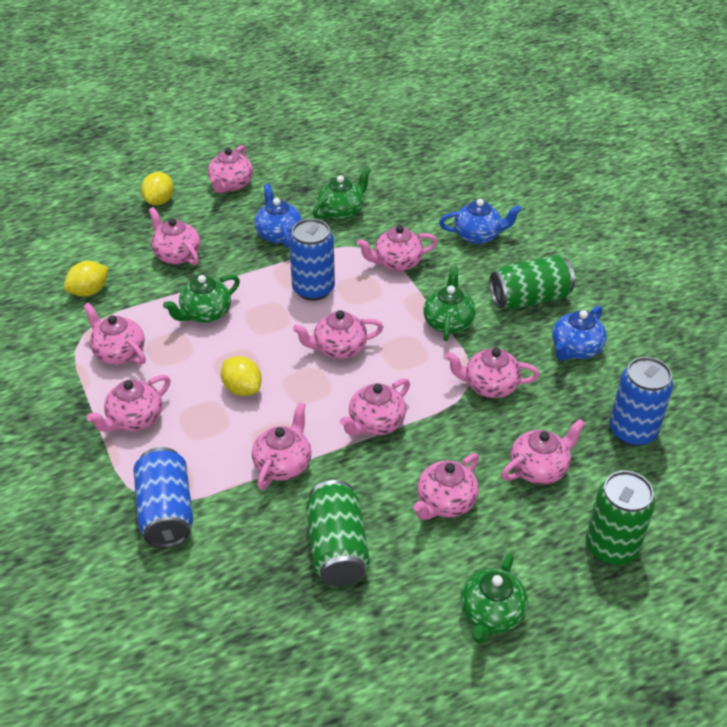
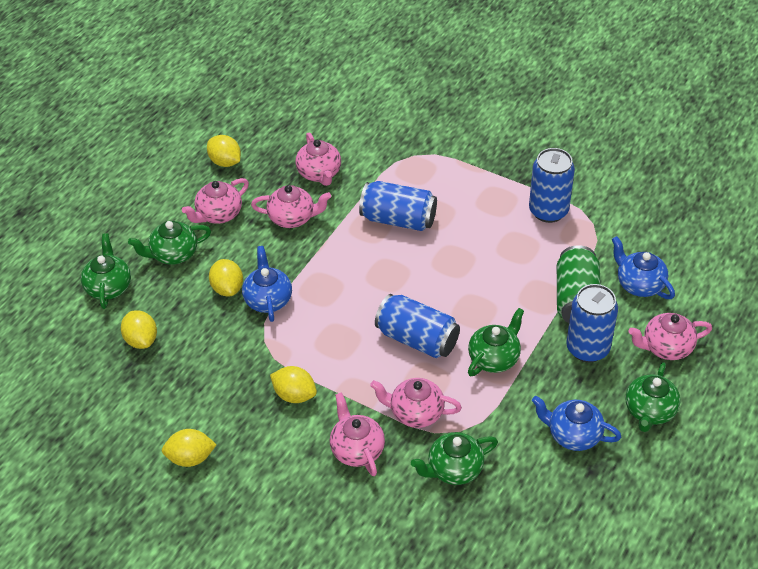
blue can: [133,447,193,548] [289,219,335,301] [609,357,673,446] = 3 -> [359,181,437,231] [375,294,460,358] [529,148,575,223] [566,284,618,362] = 4
green can: [306,480,370,586] [489,255,575,309] [586,471,655,565] = 3 -> [557,245,601,323] = 1
green teapot: [163,275,240,323] [312,167,371,220] [423,266,476,341] [460,553,528,644] = 4 -> [81,233,131,309] [128,221,211,265] [411,432,498,485] [468,308,524,376] [625,362,681,432] = 5
pink teapot: [83,303,146,365] [86,375,171,432] [149,207,200,265] [208,145,253,193] [252,402,312,490] [293,310,384,359] [340,378,410,436] [357,225,438,271] [413,453,479,520] [445,348,540,398] [501,419,585,485] = 11 -> [182,178,249,224] [251,185,331,228] [295,132,341,186] [330,392,385,476] [370,378,462,428] [628,313,712,360] = 6
yellow lemon: [64,261,109,297] [141,172,174,205] [221,356,262,396] = 3 -> [121,310,157,349] [162,429,217,467] [207,135,241,167] [209,259,243,296] [270,366,317,403] = 5

